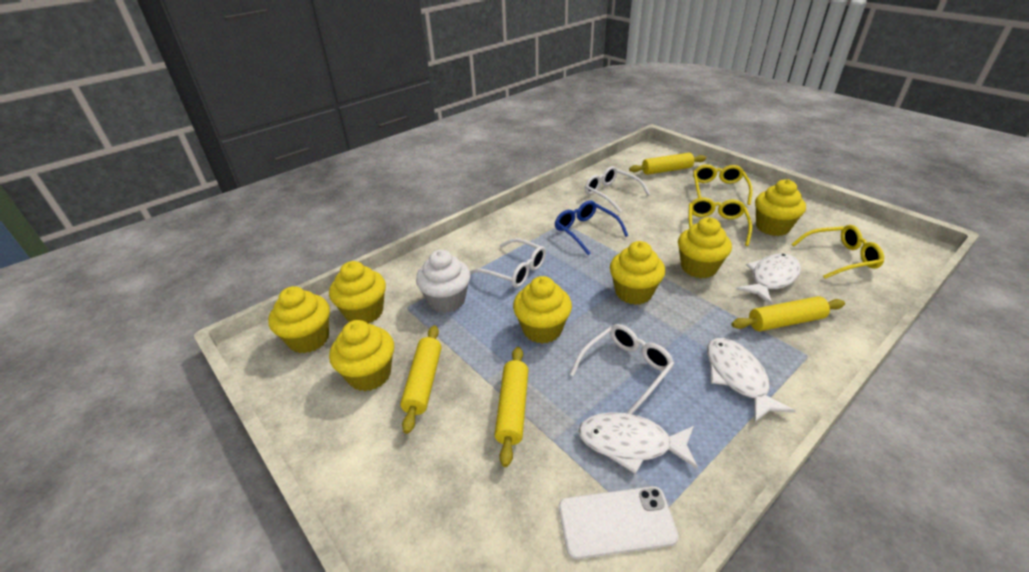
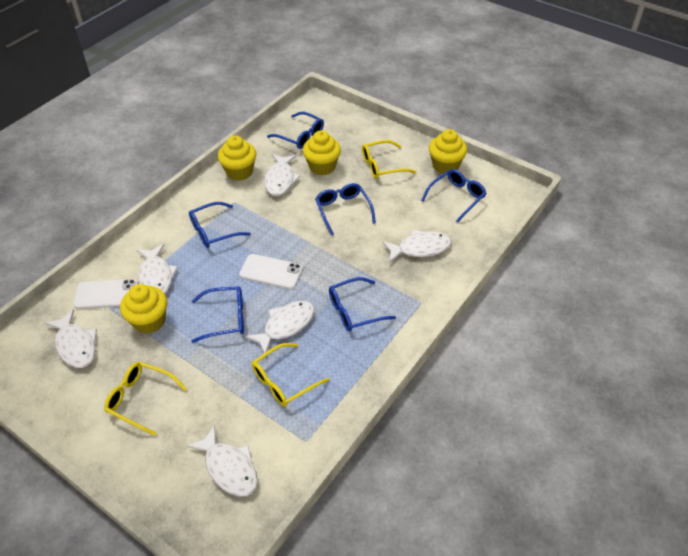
blue glasses: [555,200,628,255] = 1 -> [189,202,251,248] [191,286,244,343] [267,112,324,149] [315,183,376,235] [329,277,396,331] [421,169,486,223] = 6
white cupcake: [416,250,471,313] = 1 -> none = 0
white fish: [578,412,698,474] [707,338,795,423] [737,254,801,305] = 3 -> [45,309,97,368] [136,244,178,294] [187,425,258,496] [245,301,314,353] [264,154,301,196] [382,230,451,263] = 6
white glasses: [470,238,546,288] [570,324,674,414] [585,166,650,213] = 3 -> none = 0
white phone: [559,486,679,559] = 1 -> [73,279,138,309] [239,254,303,289] = 2
yellow cupcake: [268,286,330,353] [329,261,386,324] [329,320,394,391] [513,276,572,344] [610,241,665,305] [678,217,732,278] [755,179,806,236] = 7 -> [120,284,167,334] [218,136,256,181] [303,130,341,175] [429,129,467,174] = 4
yellow rolling pin: [400,325,441,434] [494,347,528,467] [629,153,706,175] [732,296,845,331] = 4 -> none = 0

